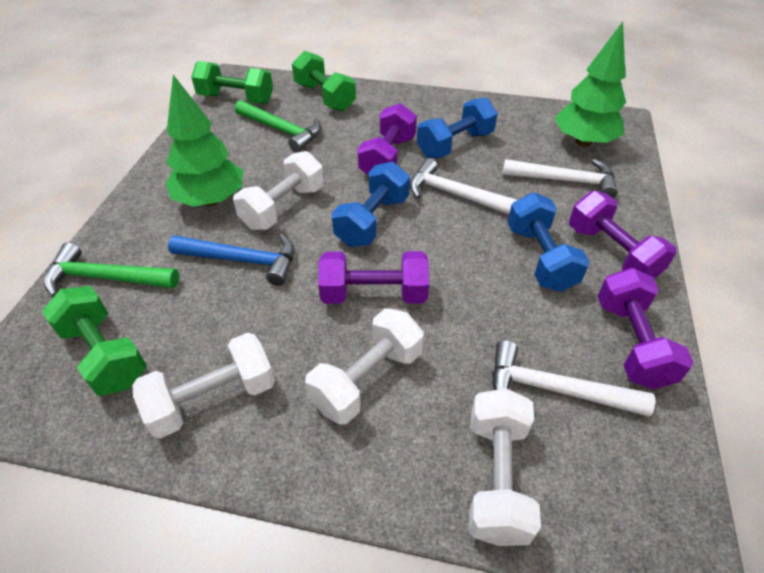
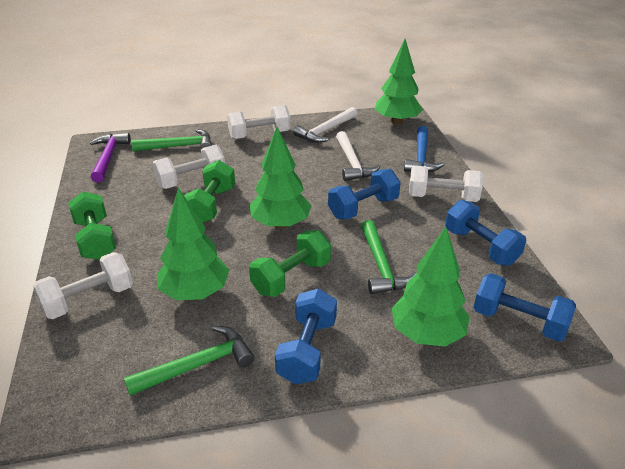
blue dumbbell: [332,161,410,247] [417,97,498,158] [507,192,590,292] = 3 -> [275,289,337,384] [328,169,401,219] [445,200,526,266] [474,273,576,342] = 4
green hammer: [44,243,179,297] [235,100,321,152] = 2 -> [124,326,255,396] [131,129,212,152] [361,220,417,294] = 3
green tree: [166,75,243,207] [555,22,626,147] = 2 -> [157,188,229,300] [250,127,312,229] [375,39,423,125] [391,227,470,347] = 4
purple dumbbell: [318,251,429,304] [357,103,417,175] [569,191,676,278] [597,268,694,389] = 4 -> none = 0
purple hammer: none = 0 -> [90,133,131,182] = 1
white hammer: [410,158,517,215] [492,340,655,417] [502,159,618,198] = 3 -> [293,107,357,143] [336,131,381,181] = 2

